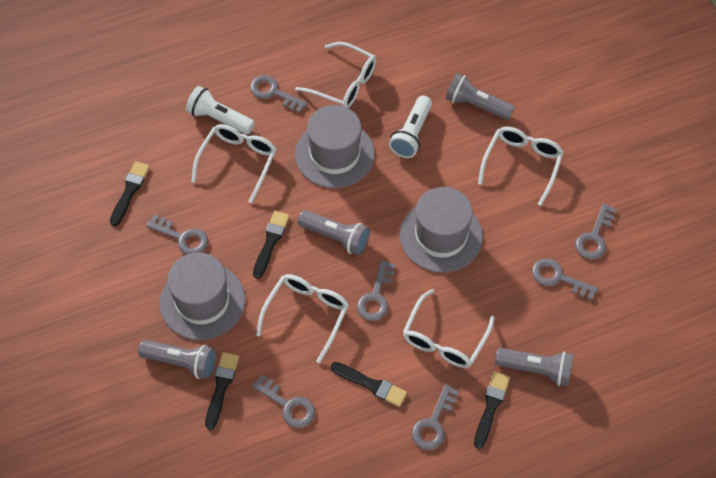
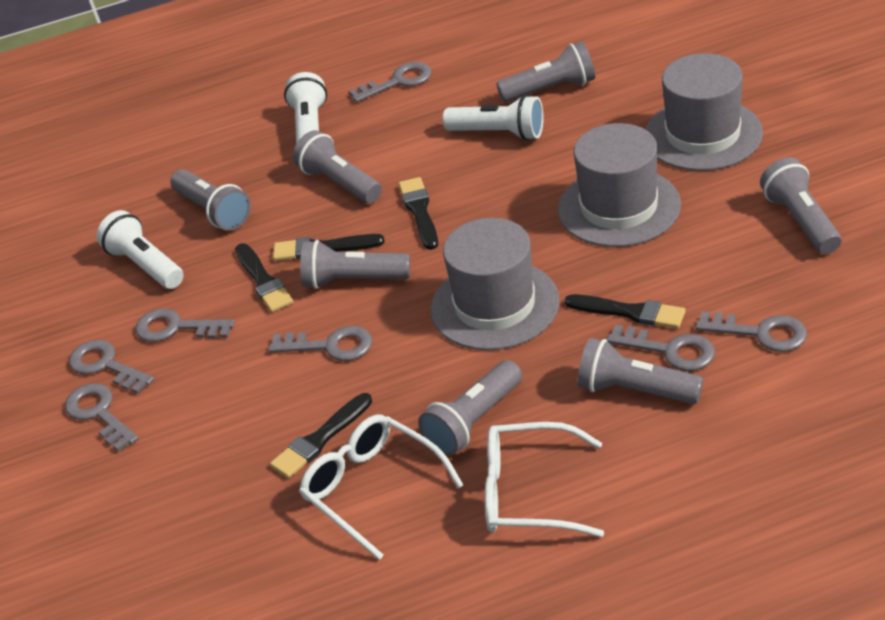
grey flashlight: [138,340,216,379] [298,210,370,256] [446,73,515,120] [495,348,574,386] = 4 -> [170,169,251,230] [293,130,382,203] [300,240,410,289] [418,360,522,456] [496,41,595,102] [577,338,703,404] [760,157,841,254] = 7
white flashlight: [186,86,255,135] [389,96,432,158] = 2 -> [96,210,184,289] [284,72,327,144] [443,95,544,141] = 3
white glasses: [191,124,276,203] [256,274,349,363] [295,42,376,108] [403,289,495,368] [478,127,563,206] = 5 -> [299,415,464,560] [485,422,604,537] = 2

